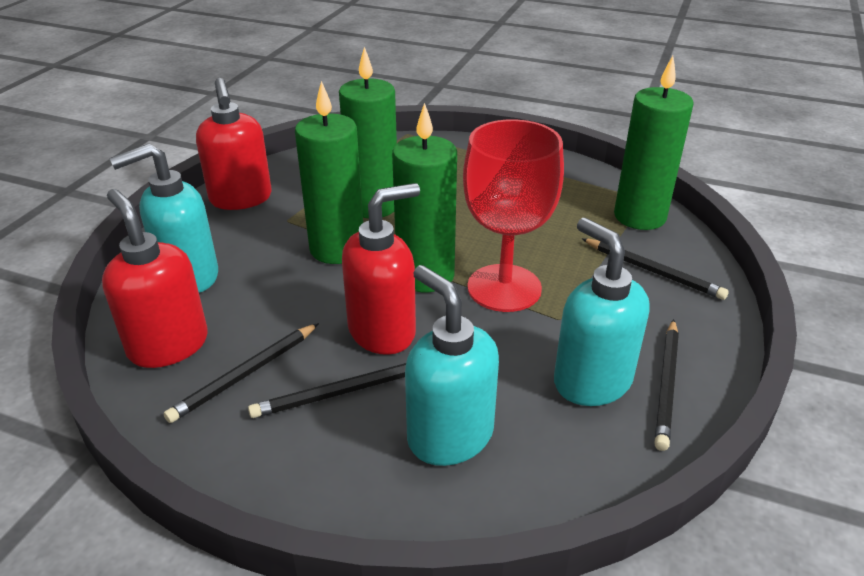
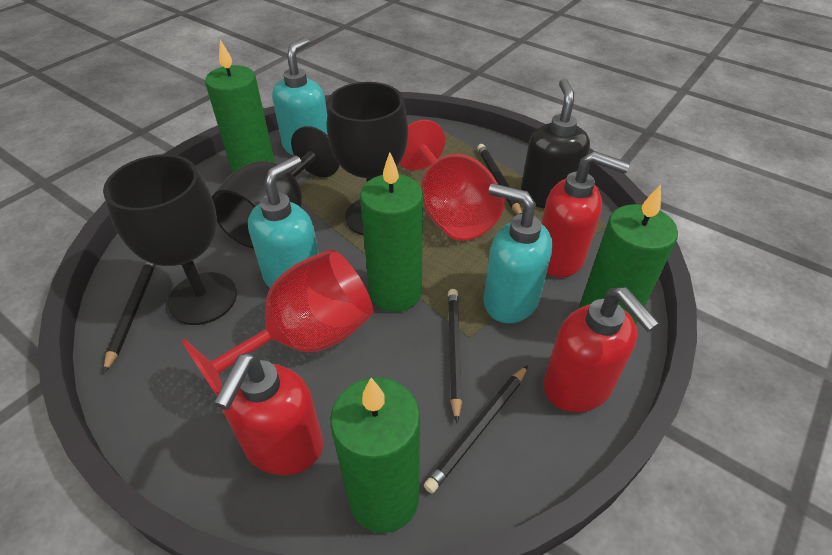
black goblet: none = 0 -> [103,154,237,325] [212,126,340,248] [327,82,408,236] = 3
black soap dispenser: none = 0 -> [521,79,590,209] = 1
red goblet: [463,119,564,312] = 1 -> [181,249,373,395] [399,120,505,241] = 2

